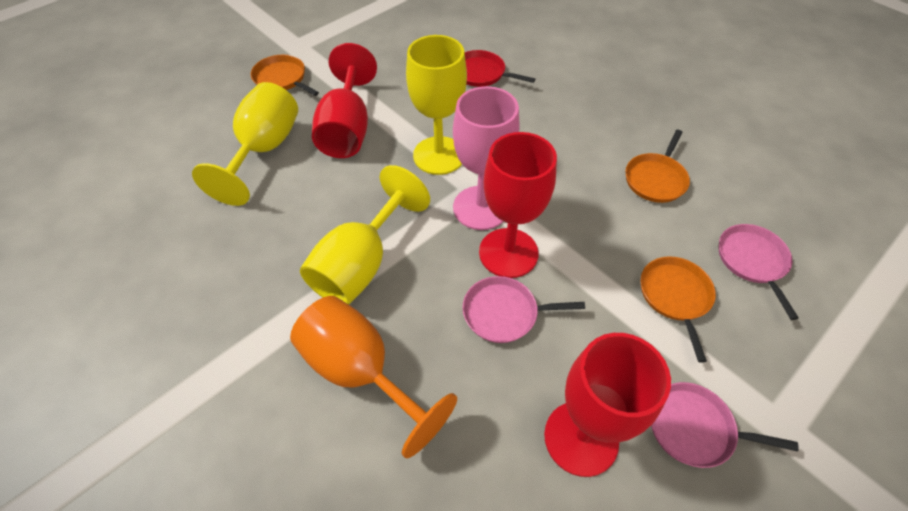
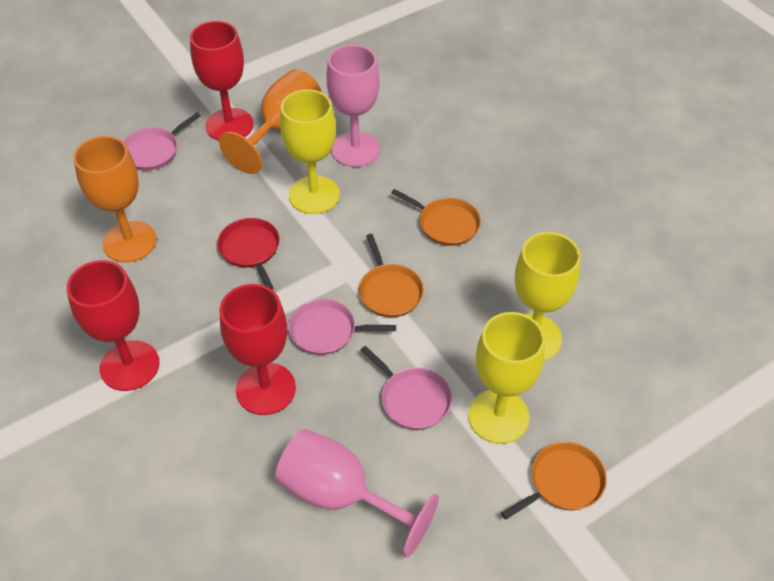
orange goblet: [290,296,457,458] = 1 -> [73,136,157,263] [219,69,321,174] = 2
pink goblet: [453,86,519,230] = 1 -> [275,429,439,558] [327,45,380,167] = 2

